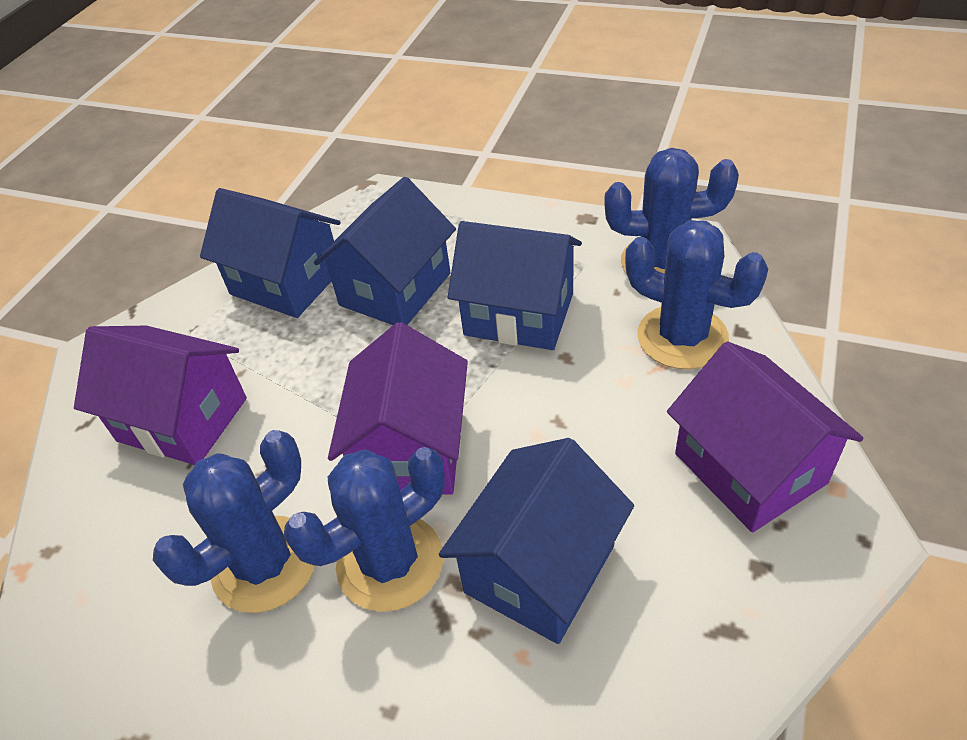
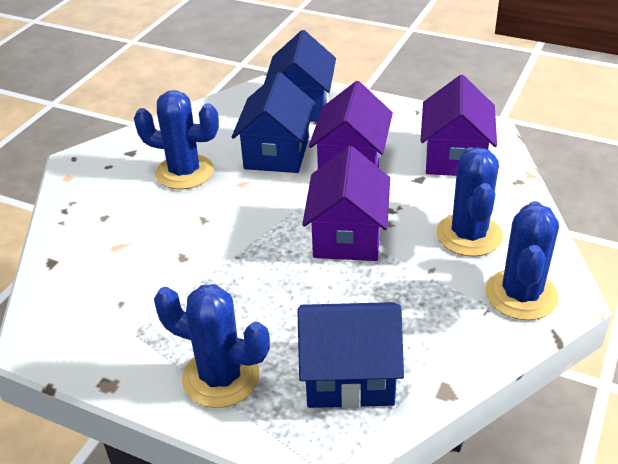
blue house: [200,188,341,318] [314,177,456,325] [439,438,634,644] [448,221,582,350] = 4 -> [232,72,315,173] [264,30,336,122] [298,302,404,408] = 3

